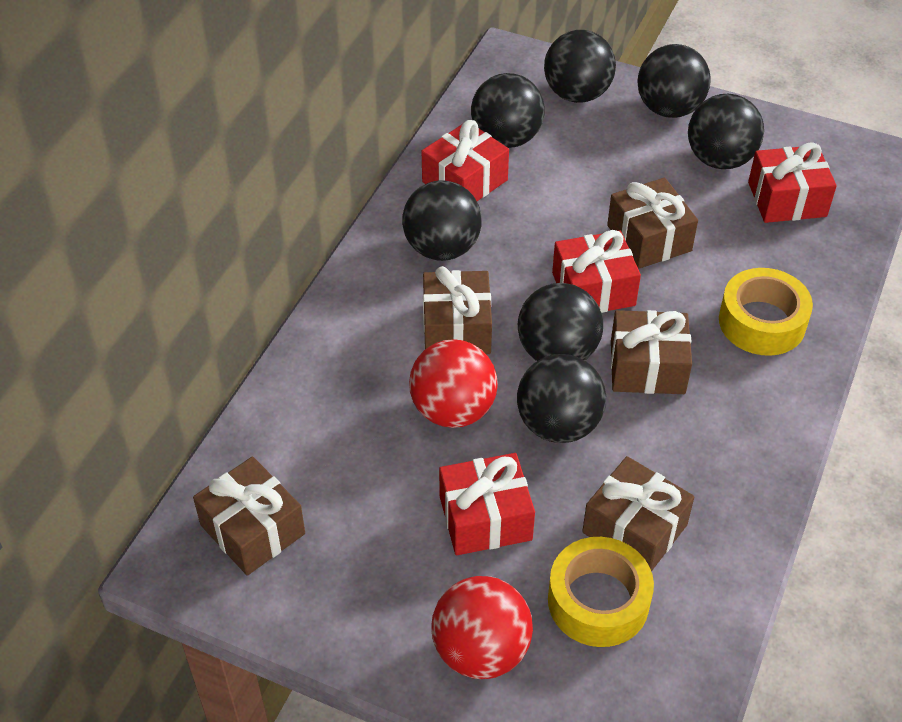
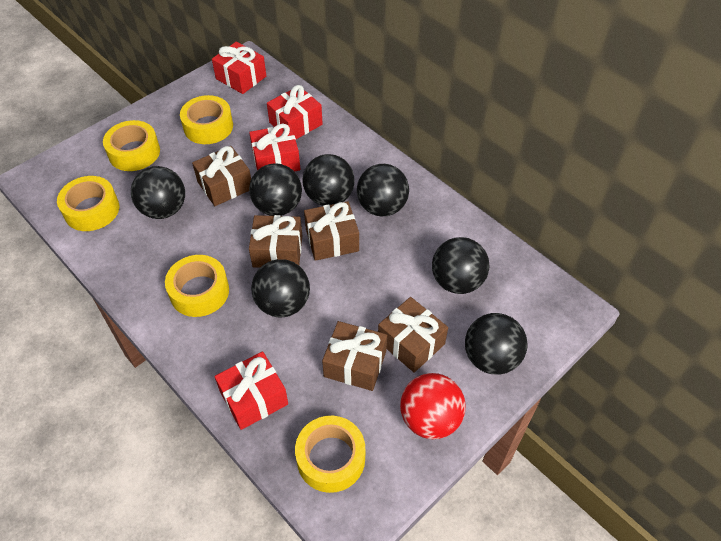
red ball: [409,339,498,428] [431,576,533,679] = 2 -> [400,373,466,439] = 1
yellow tape: [548,537,654,647] [719,268,813,356] = 2 -> [57,176,119,231] [103,120,160,171] [165,255,229,317] [180,95,233,144] [295,416,365,493] = 5

